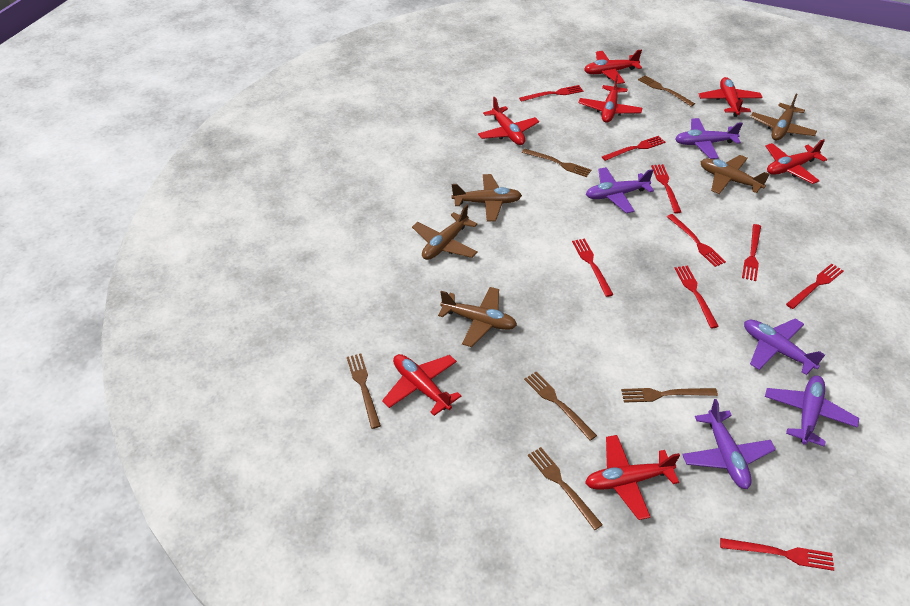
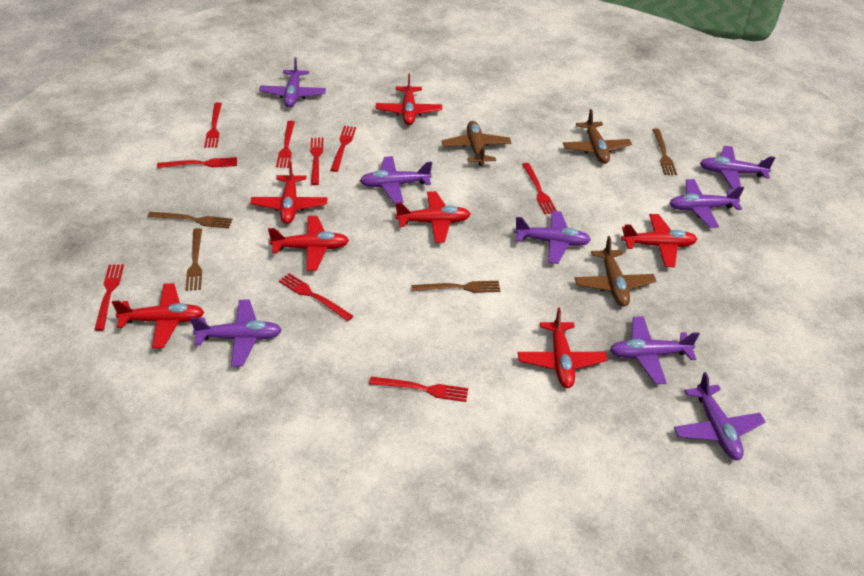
brown fork: [347,354,381,429] [522,149,591,177] [524,372,597,441] [528,447,603,530] [621,388,718,403] [638,75,695,107] = 6 -> [147,212,232,229] [185,228,202,291] [411,281,500,293] [652,128,677,175] = 4
brown plane: [412,204,478,260] [438,287,517,347] [452,174,522,221] [700,155,769,194] [750,94,817,141] = 5 -> [442,121,511,166] [563,109,632,164] [575,236,656,307] = 3
purple plane: [586,167,654,213] [675,118,743,159] [682,399,776,489] [744,318,825,375] [765,376,859,447] = 5 -> [190,300,282,367] [259,57,326,108] [360,156,432,203] [514,211,591,264] [610,316,699,384] [669,179,744,228] [674,372,765,460] [700,146,775,190] = 8

